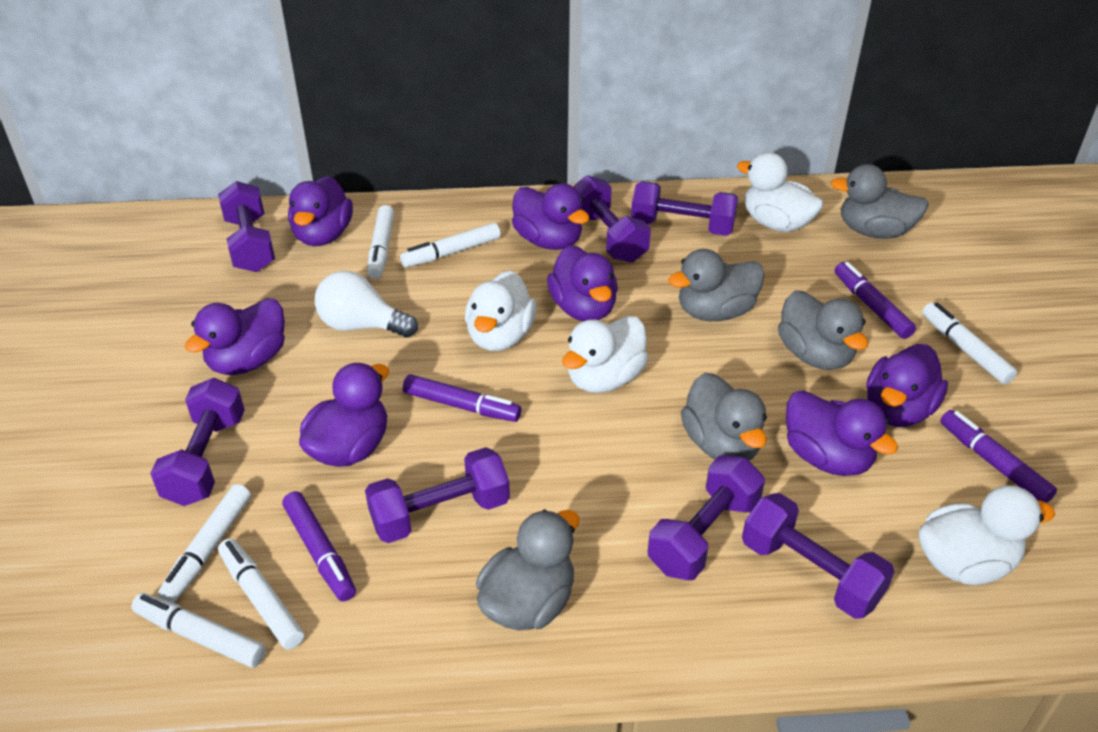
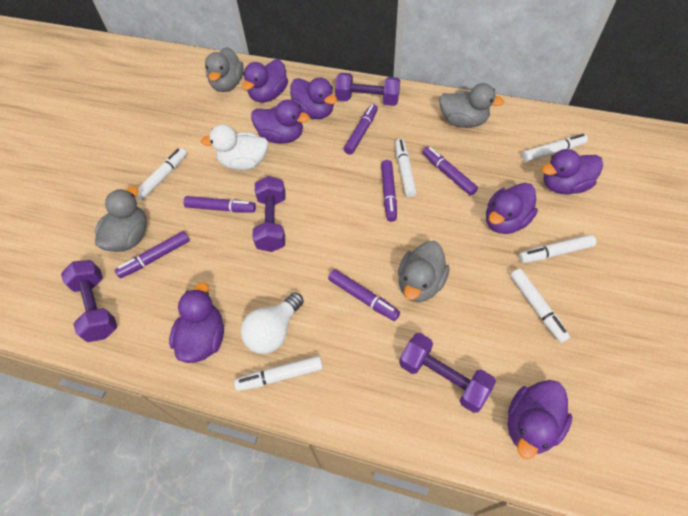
grey duck: [476,509,579,630] [668,249,765,321] [681,373,767,461] [778,290,868,370] [831,164,929,239] = 5 -> [95,187,147,252] [205,47,244,92] [398,241,450,302] [439,83,504,128] = 4
purple dumbbell: [150,378,245,506] [218,181,275,272] [365,447,510,543] [573,175,651,263] [631,181,738,236] [648,456,765,580] [742,493,895,619] = 7 -> [61,260,117,342] [252,176,285,252] [335,73,400,106] [399,333,496,413] = 4
purple marker: [282,491,356,601] [403,374,522,422] [835,262,916,339] [940,410,1057,503] = 4 -> [115,231,190,278] [183,196,256,213] [328,269,400,321] [344,104,378,155] [381,160,397,222] [422,146,478,196] = 6
white duck: [465,271,536,351] [562,316,649,393] [737,152,824,232] [919,485,1055,585] = 4 -> [201,124,268,170] = 1

